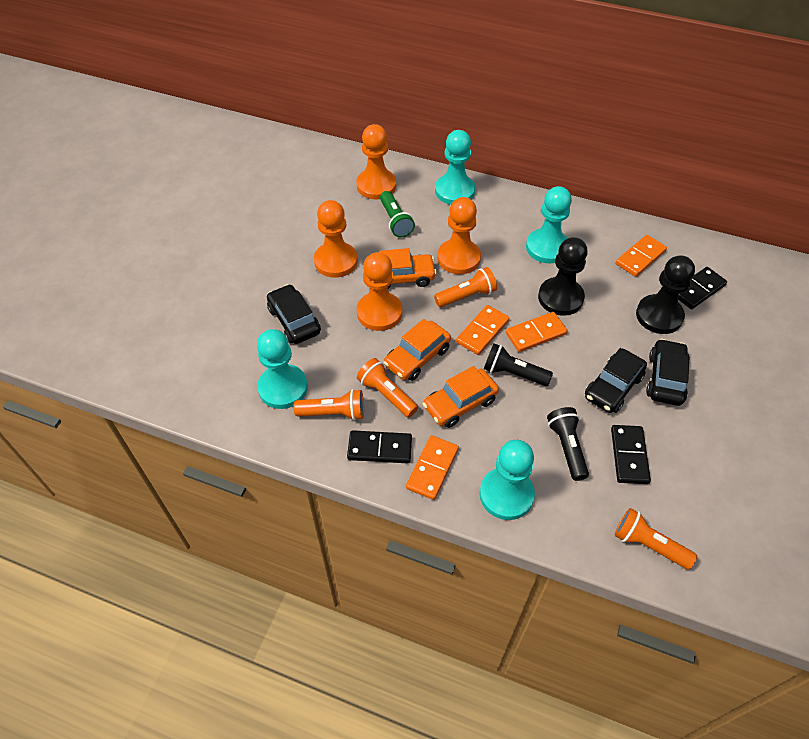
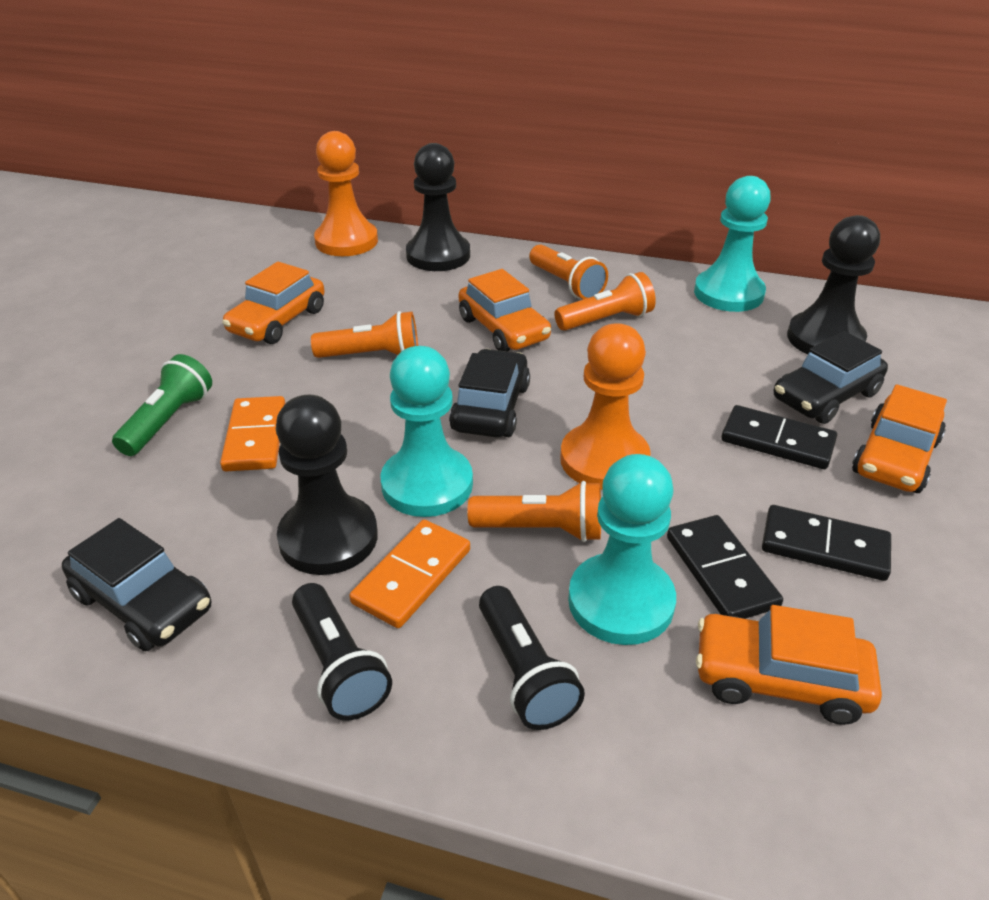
black pawn: [538,237,588,316] [636,255,695,334] = 2 -> [276,395,378,575] [406,143,470,271] [787,215,880,354] = 3
orange car: [379,248,437,289] [384,319,451,381] [423,366,499,428] = 3 -> [222,262,325,344] [459,269,551,351] [696,605,882,725] [852,384,947,493] = 4
orange domino: [406,435,459,500] [456,305,509,355] [506,312,568,352] [615,235,667,277] = 4 -> [220,396,286,471] [349,520,470,628] = 2
orange pawn: [314,200,358,278] [356,124,396,199] [357,252,402,331] [437,197,481,274] = 4 -> [314,131,378,256] [560,323,651,490] = 2
turquoise pawn: [257,329,308,409] [435,130,475,205] [480,440,535,520] [526,186,572,263] = 4 -> [381,346,473,517] [568,454,676,645] [694,176,771,312] = 3

